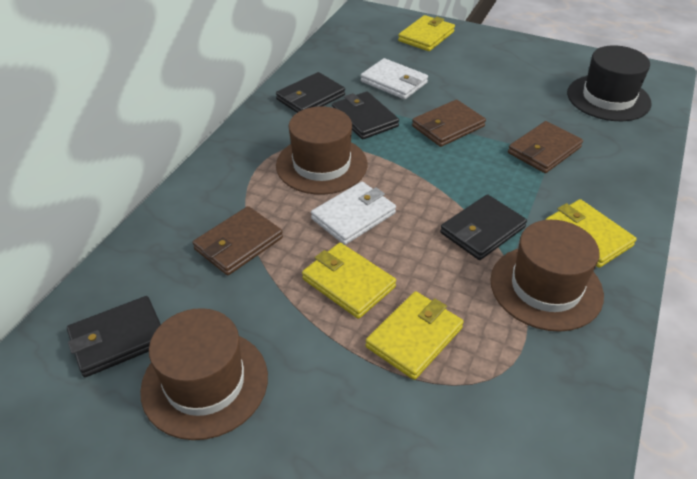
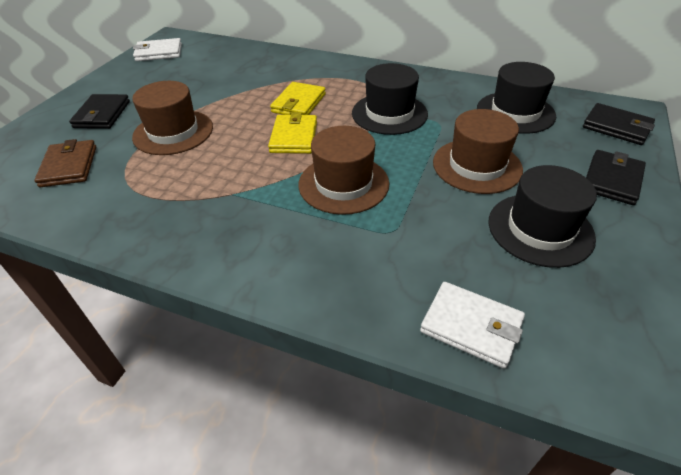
black hat: [567,45,652,121] = 1 -> [352,63,428,135] [477,62,556,134] [488,165,597,268] = 3
black wallet: [67,296,161,377] [276,72,345,113] [332,91,399,140] [440,194,527,260] = 4 -> [69,94,130,129] [583,103,655,145] [586,150,646,205] = 3
brown wallet: [193,206,283,275] [412,100,486,147] [508,121,583,173] = 3 -> [34,139,97,187] = 1
yellow wallet: [302,243,396,319] [365,291,464,380] [398,15,455,51] [545,199,637,268] = 4 -> [268,112,317,154] [270,82,326,115] = 2

